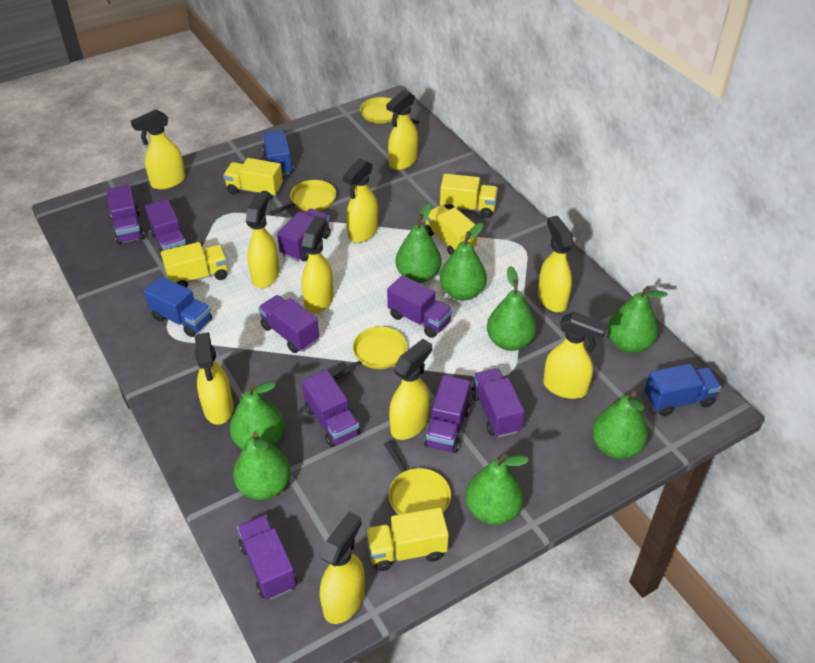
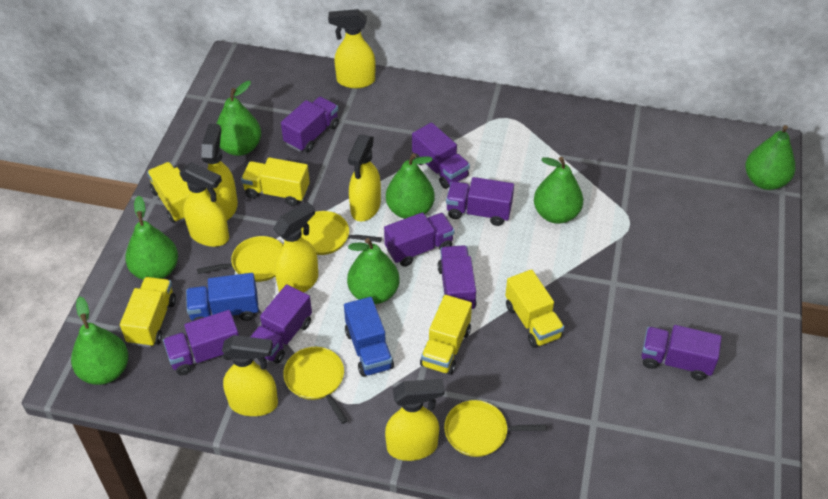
blue truck: [144,276,212,337] [262,130,294,176] [644,364,721,416] = 3 -> [186,273,259,321] [344,297,394,377] = 2
green pear: [230,382,285,450] [233,432,291,500] [395,203,441,283] [440,223,487,301] [465,454,529,525] [487,266,536,351] [592,391,648,459] [607,286,668,353] = 8 -> [71,296,129,385] [125,196,178,280] [216,81,261,156] [347,238,399,304] [386,153,435,219] [534,157,583,224] [745,125,795,190] = 7
purple truck: [106,185,145,245] [145,199,188,258] [237,515,297,600] [258,295,319,353] [277,208,330,261] [302,370,360,447] [387,275,453,338] [424,375,471,453] [472,368,525,437] = 9 -> [163,310,239,375] [250,284,312,364] [281,97,339,152] [384,212,455,267] [412,122,470,189] [438,245,477,309] [446,177,514,226] [641,325,722,380] = 8
yellow spray bottle: [131,109,186,190] [195,332,233,425] [246,192,280,288] [302,216,334,313] [320,512,365,624] [343,159,378,243] [386,90,418,170] [389,339,432,440] [538,216,574,312] [543,312,608,399] = 10 -> [179,162,229,247] [201,124,238,220] [222,335,278,416] [273,202,318,292] [328,9,376,88] [348,134,381,222] [385,379,445,461] = 7

